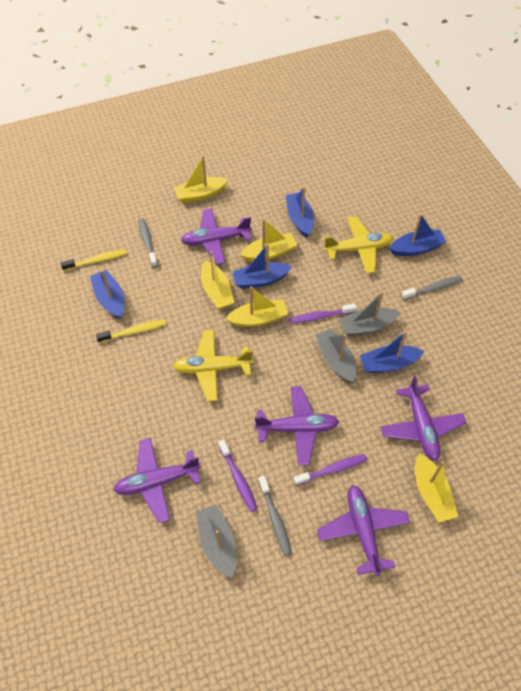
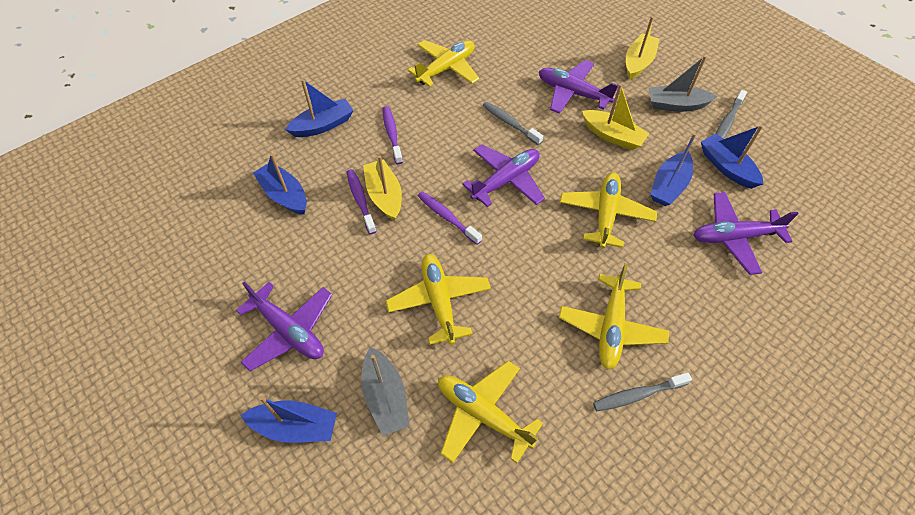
grey boat: [196,504,236,579] [315,328,356,383] [339,291,401,336] = 3 -> [362,347,410,436] [649,56,718,112] = 2
purple plane: [113,438,201,523] [181,208,251,265] [255,386,339,465] [317,485,410,576] [381,376,466,461] = 5 -> [236,282,332,371] [462,144,545,207] [539,60,618,114] [694,192,799,275] = 4
yellow boat: [174,155,228,203] [201,251,234,309] [225,286,288,327] [240,219,297,262] [415,454,459,523] = 5 -> [363,155,402,221] [582,84,650,150] [626,16,660,80] = 3
yellow plane: [173,330,253,401] [323,216,393,274] = 2 -> [386,254,491,345] [408,40,479,87] [438,361,543,463] [559,263,669,369] [560,172,657,248] = 5
yellow toothbrush: [60,249,127,271] [96,319,166,343] = 2 -> none = 0

